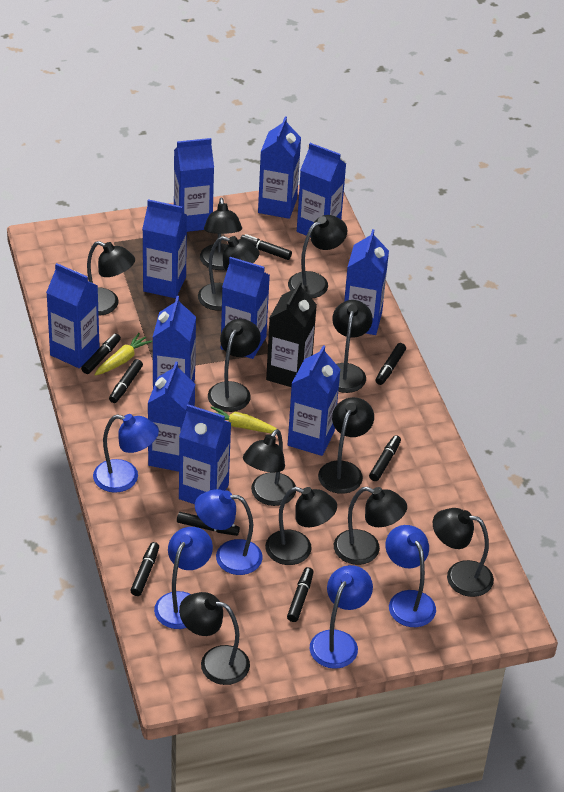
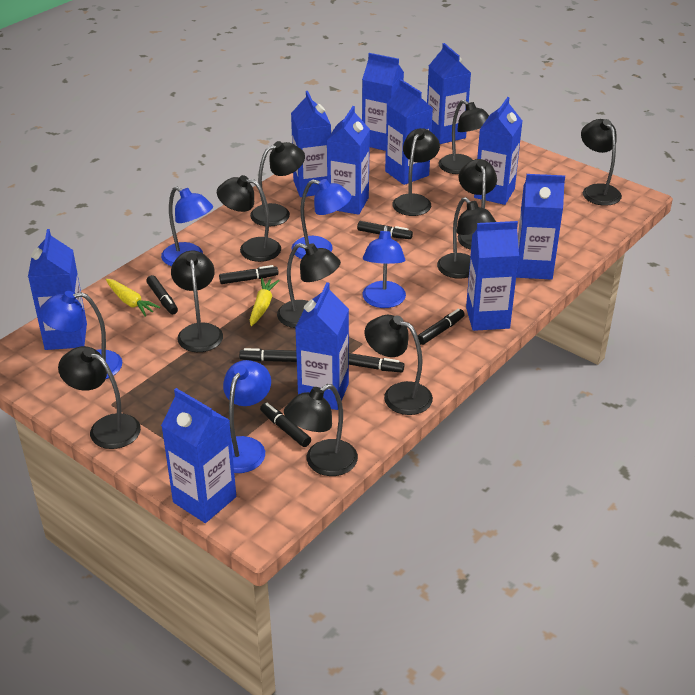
black carton: [266,281,317,387] = 1 -> none = 0
black marker: [81,333,121,374] [109,359,143,403] [130,542,159,596] [177,512,240,536] [240,234,292,260] [287,567,313,622] [369,435,401,481] [376,343,406,385] = 8 -> [146,275,178,314] [219,265,279,284] [239,348,297,362] [260,403,311,447] [349,353,404,372] [357,221,413,239] [418,308,465,345] = 7

